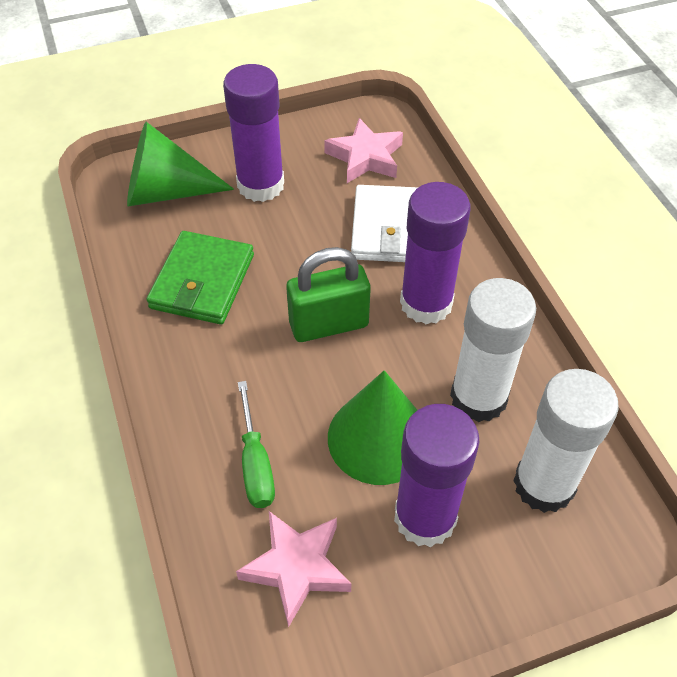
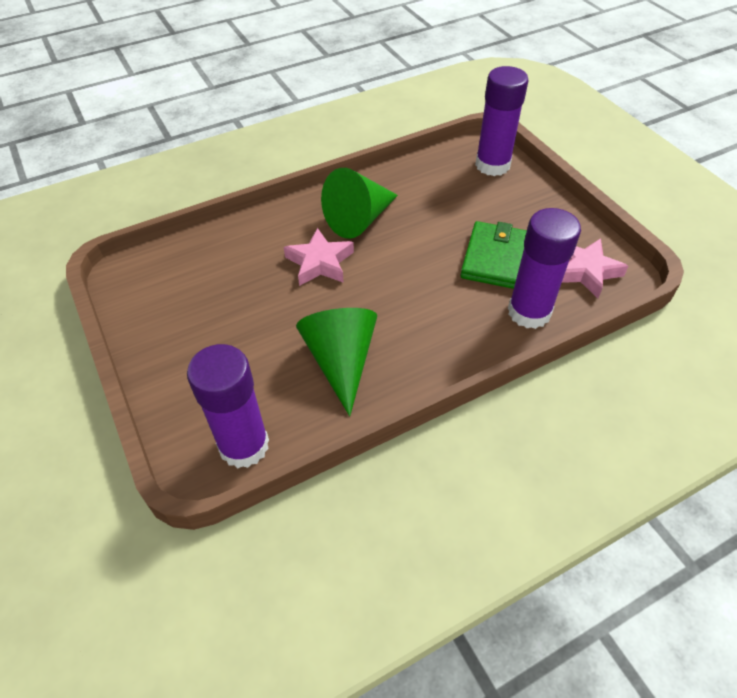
green padlock: [286,247,371,342] = 1 -> none = 0
green screwdriver: [238,381,275,508] = 1 -> none = 0
white glue stick: [450,278,536,422] [513,369,619,513] = 2 -> none = 0
white wallet: [351,185,418,262] = 1 -> none = 0

